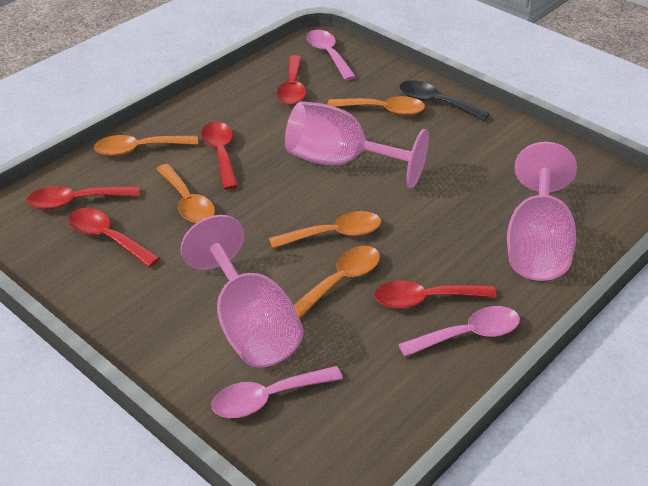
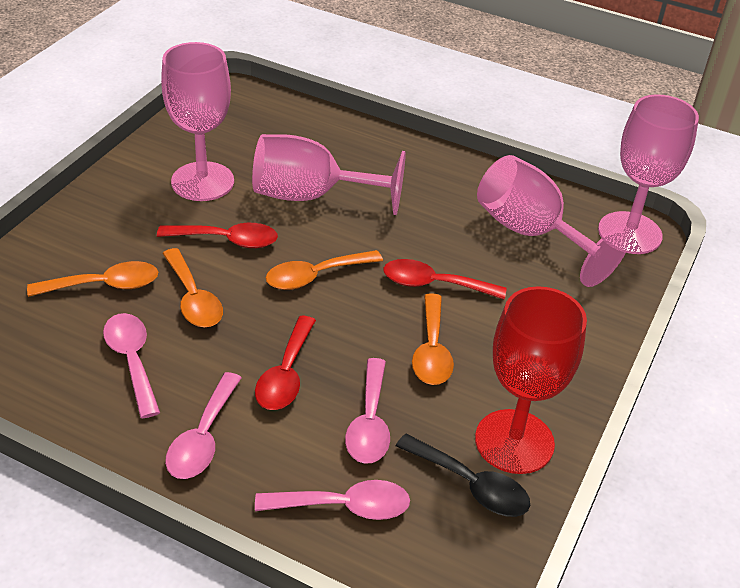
orange spoon: [94,135,198,156] [156,164,215,223] [269,211,381,249] [293,246,380,319] [328,96,425,116] = 5 -> [27,261,158,297] [162,248,223,327] [266,250,383,290] [412,293,454,385] = 4
pink goblet: [180,215,304,368] [285,101,429,188] [507,142,577,281] = 3 -> [161,42,234,201] [252,134,406,215] [477,155,630,287] [598,94,699,254] = 4
pink spoon: [211,366,343,418] [306,30,356,80] [398,306,520,357] = 3 -> [103,313,160,418] [165,372,242,479] [255,480,410,520] [345,358,390,464] = 4
red goblet: none = 0 -> [475,286,587,474] = 1
red spoon: [27,186,139,210] [68,208,160,267] [201,122,238,190] [277,55,306,105] [374,280,496,309] = 5 -> [157,223,278,248] [255,316,316,410] [383,259,506,299] = 3

